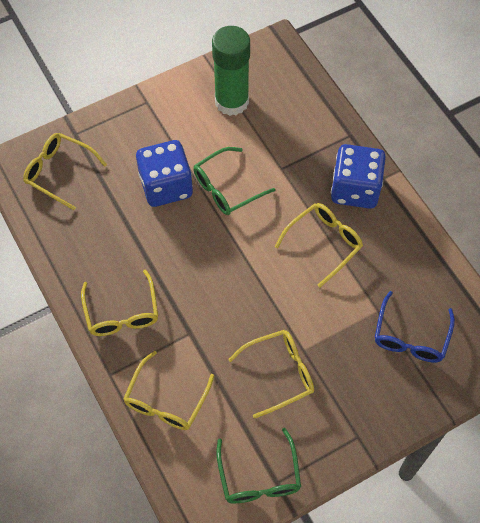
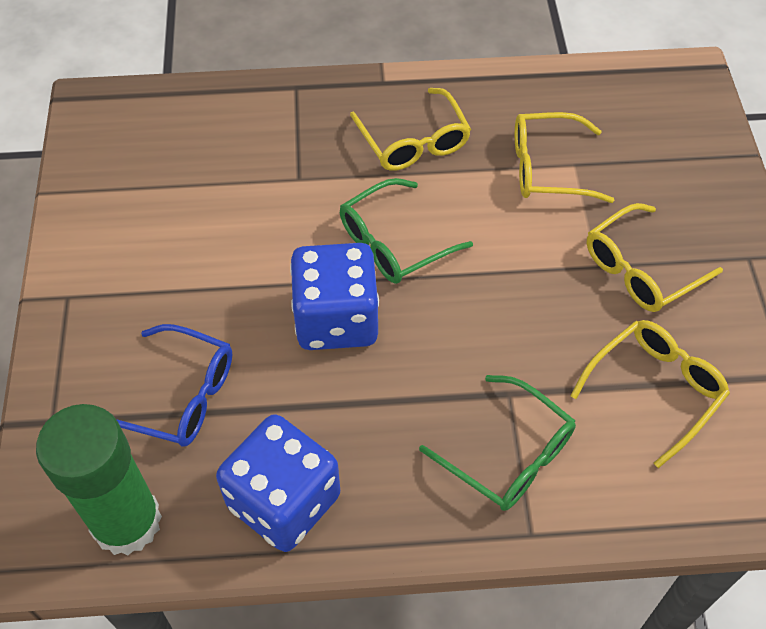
yellow glasses: [23,133,107,210] [81,269,158,336] [123,351,214,430] [228,330,314,419] [275,203,363,287] = 5 -> [350,88,471,171] [515,112,614,203] [570,320,730,468] [587,203,723,312] = 4

